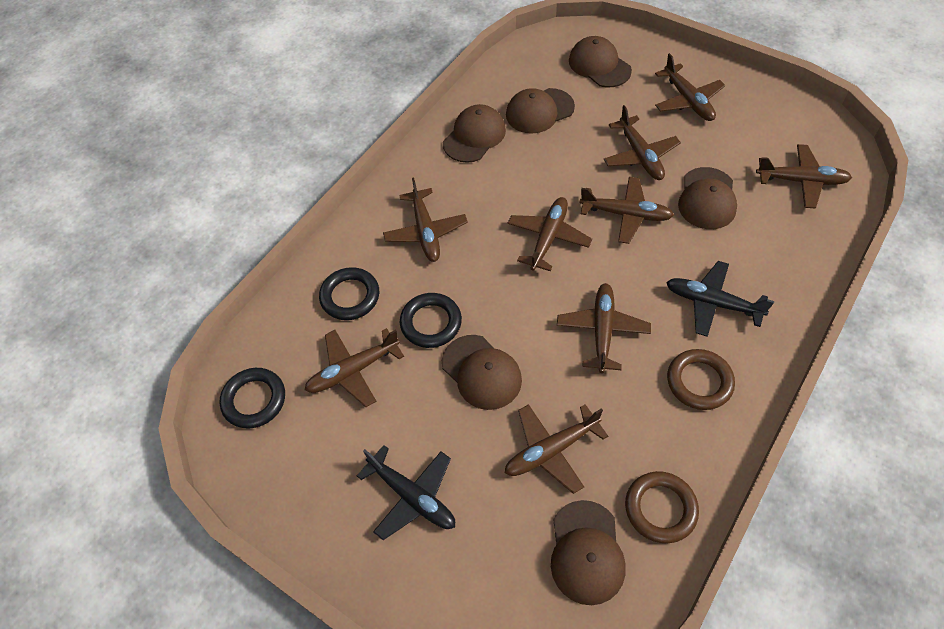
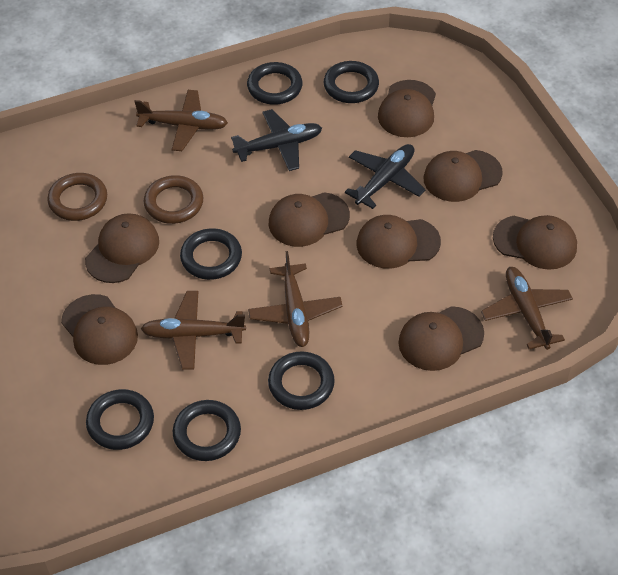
black ring: [220,368,285,429] [319,267,379,320] [400,293,462,348] = 3 -> [86,389,154,450] [173,400,241,461] [180,228,242,280] [247,62,303,105] [268,351,335,410] [324,61,379,103] = 6
brown cap: [442,335,522,410] [443,104,506,163] [506,88,575,134] [551,500,626,605] [569,36,632,87] [678,167,737,229] = 6 -> [61,294,138,365] [85,213,159,283] [269,192,350,247] [357,215,441,269] [378,80,436,137] [398,306,484,371] [423,150,503,202] [493,215,577,270] = 8
brown plane: [305,328,404,407] [383,177,468,262] [505,404,608,494] [508,197,592,271] [557,283,651,373] [579,177,674,244] [604,105,681,180] [655,53,725,121] [756,144,852,209] = 9 -> [134,90,228,151] [141,291,246,370] [248,251,343,347] [481,267,573,350] = 4

